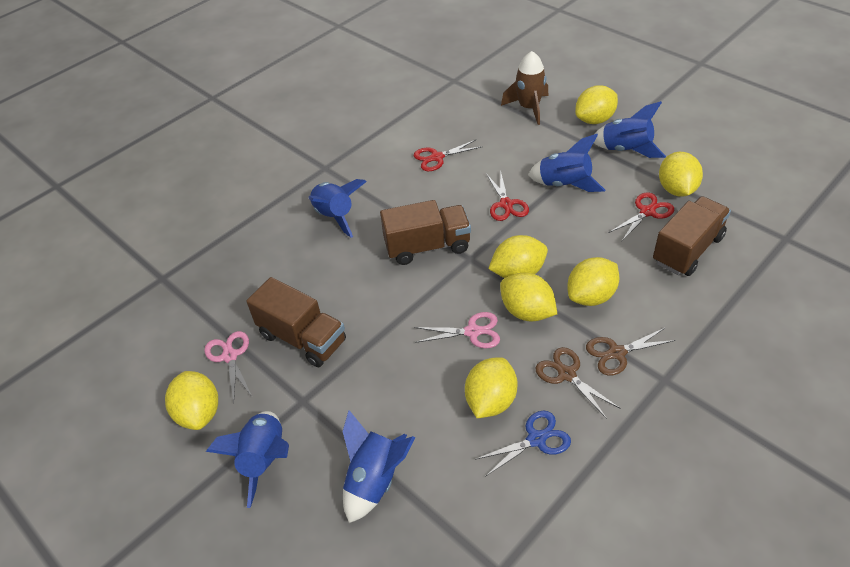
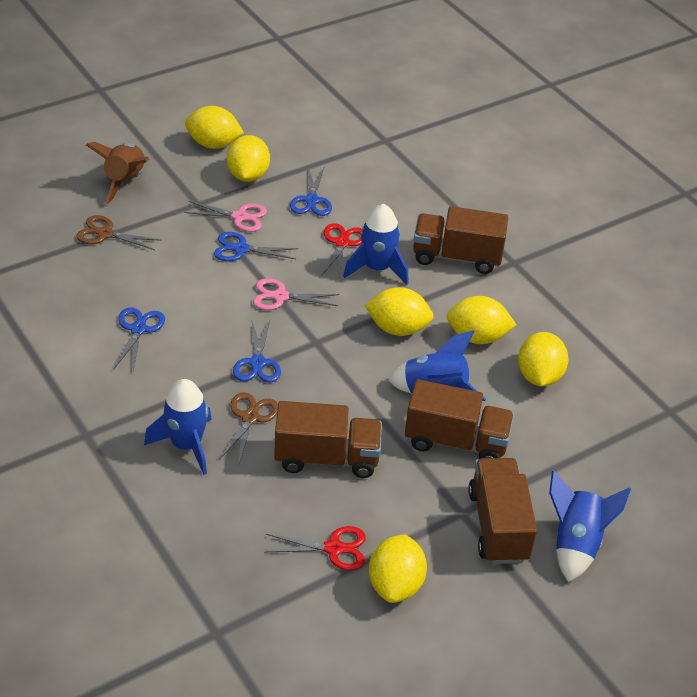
blue rocket: [206,411,289,508] [308,179,367,238] [343,410,415,523] [528,134,605,192] [594,101,666,158] = 5 -> [144,379,212,475] [343,204,409,285] [388,330,486,401] [549,471,631,582] = 4
blue scissors: [475,411,571,477] = 1 -> [114,307,165,370] [214,232,298,261] [233,320,281,382] [290,167,332,216] = 4
brown truck: [246,277,346,367] [380,200,471,265] [653,196,731,276] = 3 -> [274,401,382,478] [405,379,514,459] [413,206,508,274] [468,458,537,564] = 4
red scissors: [414,140,481,171] [486,170,529,221] [609,192,674,241] = 3 -> [265,526,366,571] [322,223,362,277] = 2
yellow lemon: [165,371,218,430] [465,357,517,418] [488,235,548,278] [500,273,557,322] [567,257,620,306] [575,85,618,124] [659,152,703,197] = 7 -> [185,106,244,149] [227,135,270,182] [364,287,434,336] [369,534,427,603] [446,296,516,344] [518,332,569,386] = 6

